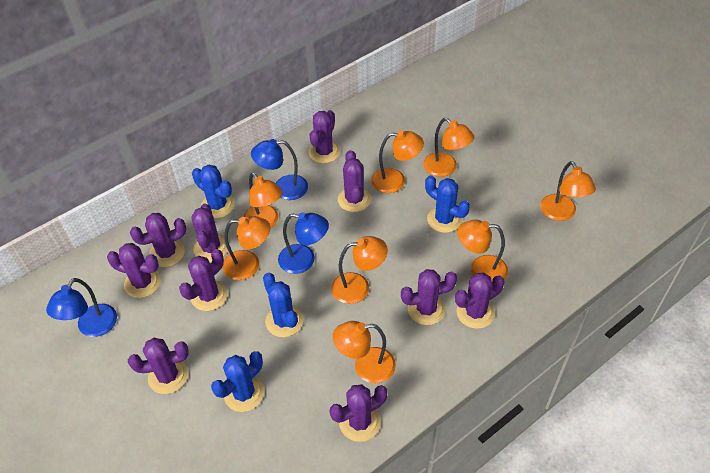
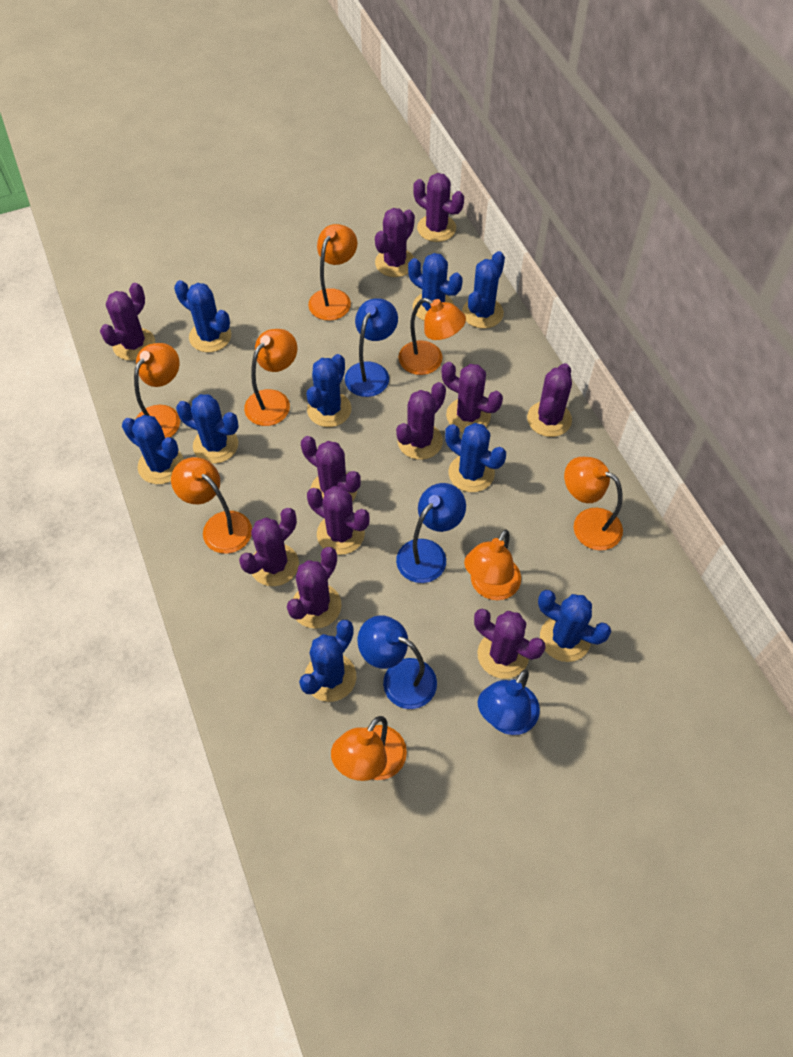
blue cactus: [192,164,235,218] [211,351,264,412] [263,273,303,337] [425,175,470,233] = 4 -> [122,415,184,484] [174,280,231,352] [176,394,239,464] [299,620,356,702] [306,354,351,427] [408,253,463,321] [445,423,506,492] [462,251,505,329] [538,590,611,662] = 9
blue lamp: [46,278,117,337] [251,139,308,200] [278,212,329,274] = 3 -> [345,299,398,397] [357,615,437,709] [396,483,466,583] [478,669,540,735] = 4
purple cactus: [107,243,161,298] [128,338,189,394] [130,213,186,267] [179,249,228,311] [191,203,228,262] [309,110,340,163] [329,384,388,442] [338,150,371,212] [401,269,457,325] [455,272,504,329] = 10 -> [100,283,155,361] [239,508,299,586] [287,547,342,629] [301,436,361,502] [307,486,370,555] [375,208,415,277] [396,382,446,460] [413,173,464,242] [442,362,503,433] [474,609,546,679] [527,363,572,437] = 11

